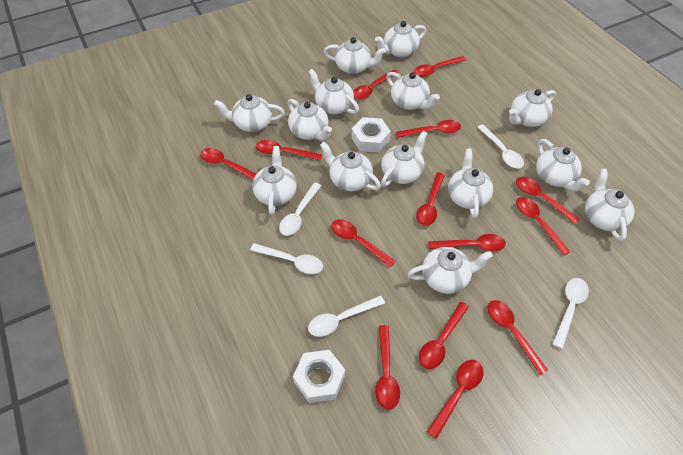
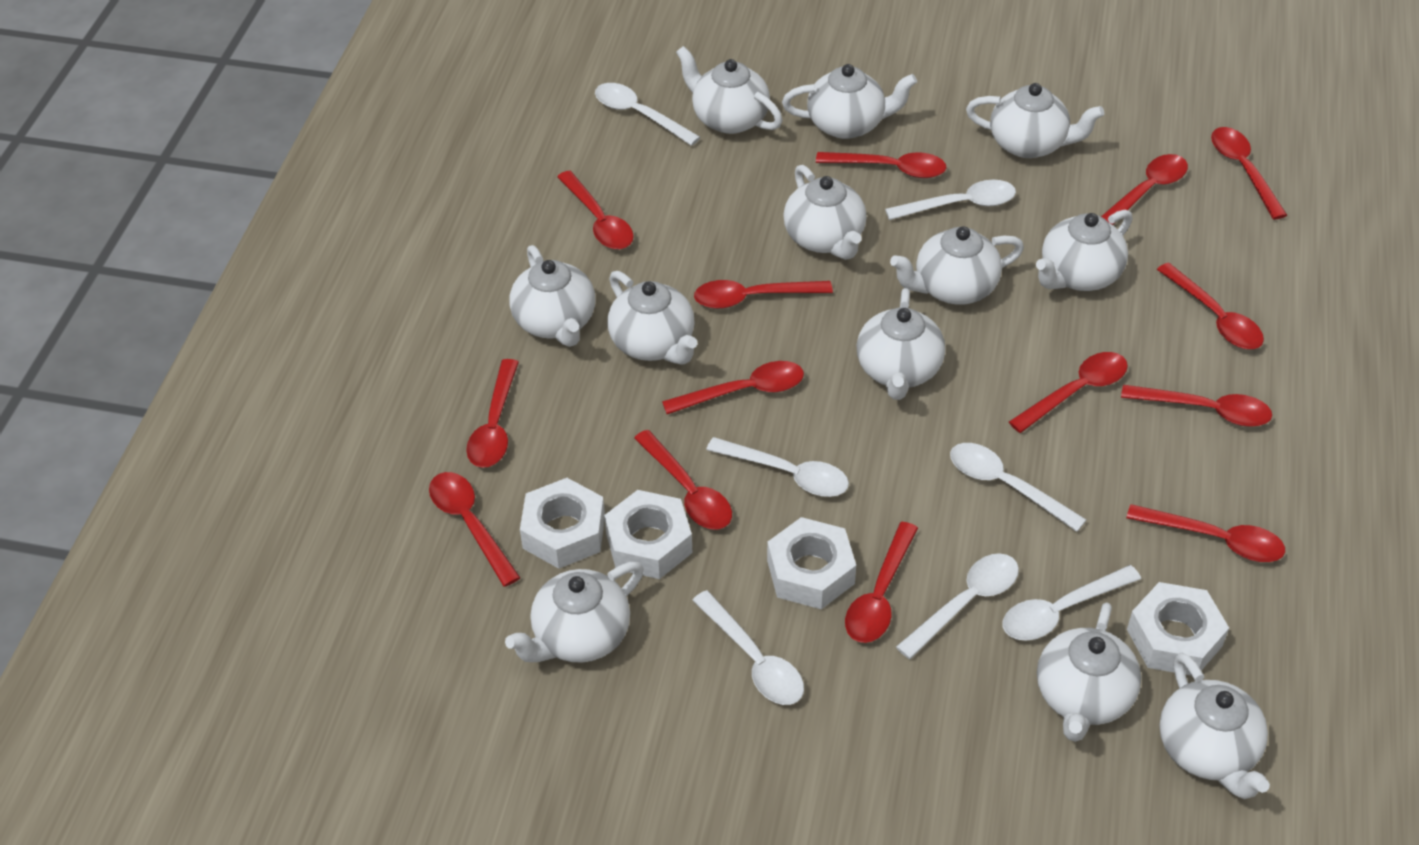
white nut: [293,350,345,403] [352,117,391,152] = 2 -> [520,478,605,569] [604,490,693,579] [767,517,856,609] [1127,582,1229,676] = 4
white spoon: [250,243,323,274] [279,182,321,236] [308,295,385,337] [477,124,524,168] [552,278,589,349] = 5 -> [595,83,700,146] [692,590,804,705] [706,437,849,497] [885,180,1016,220] [896,553,1019,659] [950,443,1086,532] [1003,565,1141,641] = 7
white teapot: [214,94,285,132] [252,146,297,215] [287,99,332,141] [308,69,359,114] [320,142,381,191] [324,37,386,74] [375,21,426,58] [381,131,427,187] [386,72,440,110] [408,247,493,294] [448,149,493,219] [509,89,556,127] [536,139,590,192] [585,169,634,241] = 14 -> [505,562,644,662] [509,245,595,347] [607,271,697,365] [676,46,783,134] [782,64,917,139] [783,165,867,260] [857,288,945,400] [890,226,1024,305] [966,83,1105,158] [1036,210,1133,291] [1037,602,1141,742] [1159,653,1270,799] = 12

